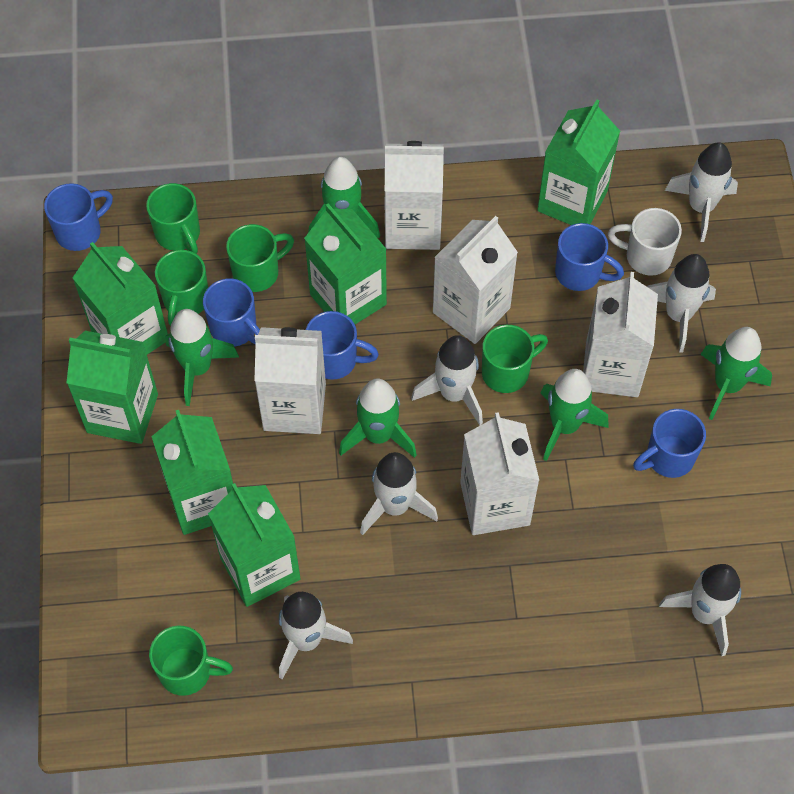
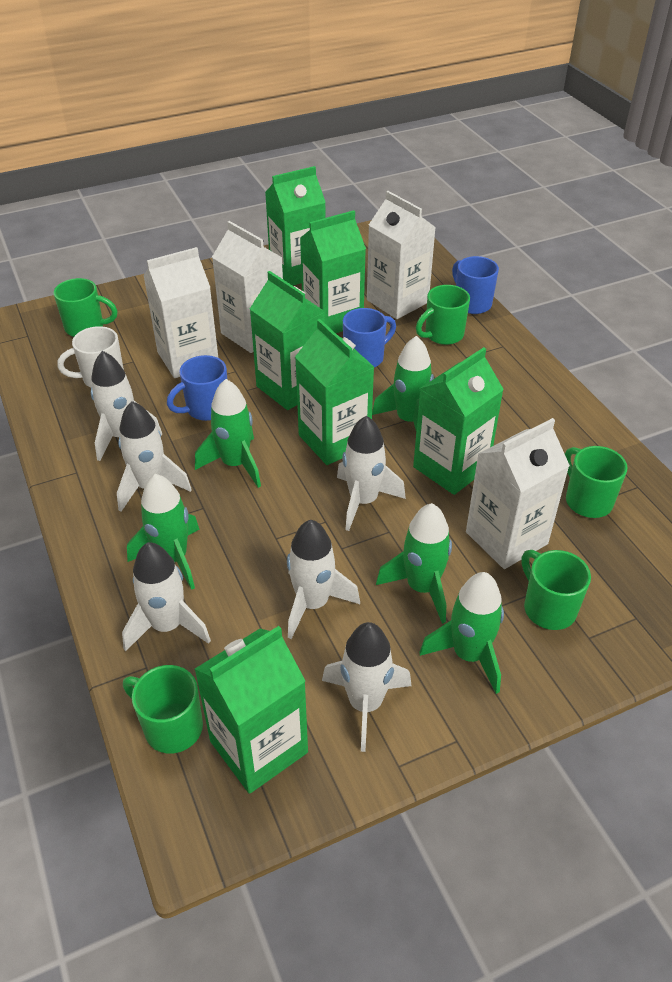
blue mug: [44,183,113,251] [203,278,260,347] [306,311,379,380] [555,223,624,291] [633,409,706,478] = 5 -> [167,355,227,421] [343,308,396,368] [452,256,499,314] = 3
white carton: [254,327,326,434] [385,141,444,250] [433,216,518,344] [460,412,539,535] [583,272,658,397] = 5 -> [143,247,218,378] [212,221,283,353] [367,191,436,319] [466,418,570,569] = 4

